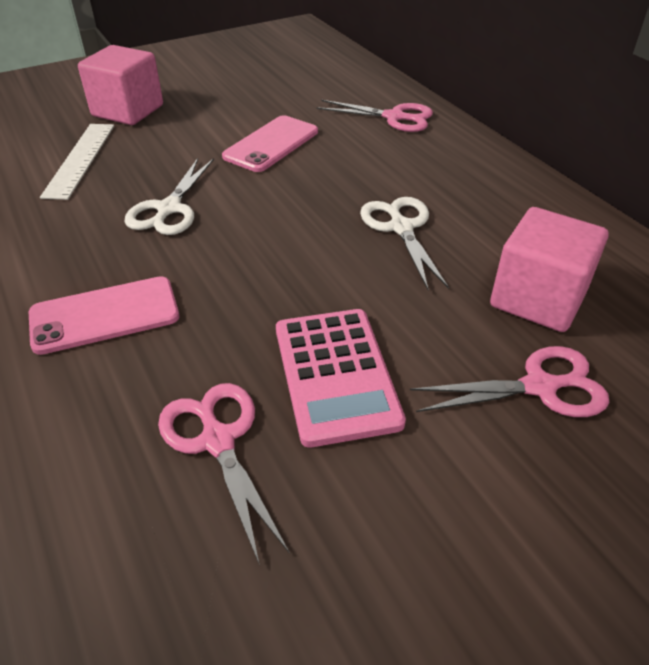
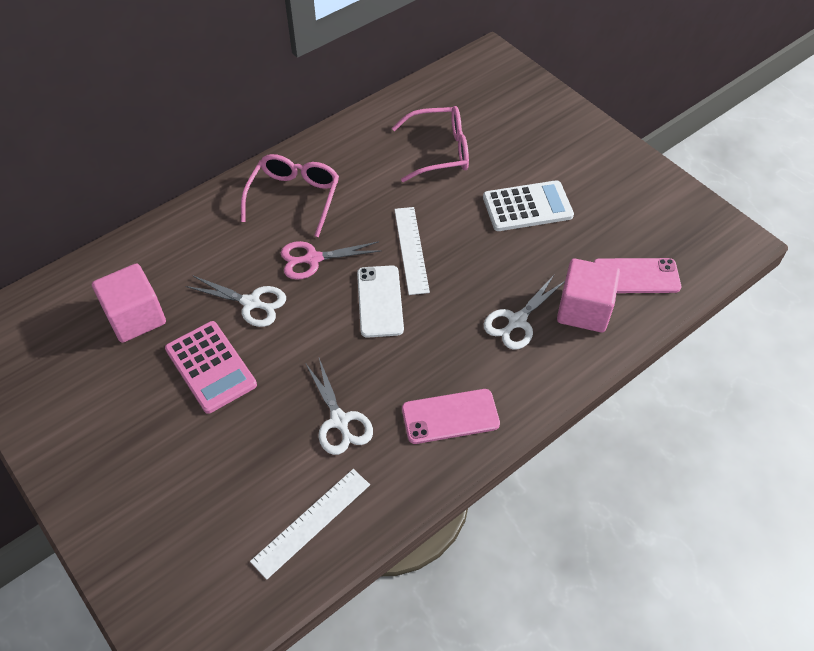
pink glasses: none = 0 -> [241,154,339,237] [392,106,469,182] = 2
pink scissors: [158,383,290,566] [317,100,433,132] [410,346,609,417] = 3 -> [281,241,382,280] = 1
white calculator: none = 0 -> [483,180,574,231] = 1
white phone: none = 0 -> [357,265,404,338] = 1
white ruler: [40,124,114,200] = 1 -> [250,469,370,580] [394,207,430,295] = 2
white scissors: [124,158,214,235] [360,197,449,290] = 2 -> [186,275,286,327] [306,358,373,455] [483,275,565,350] = 3

